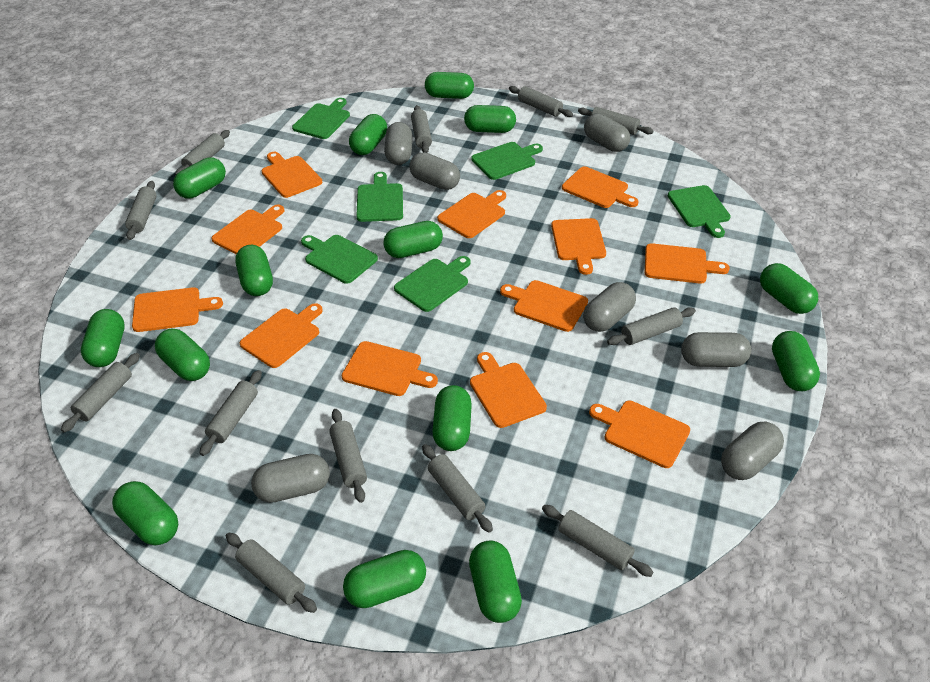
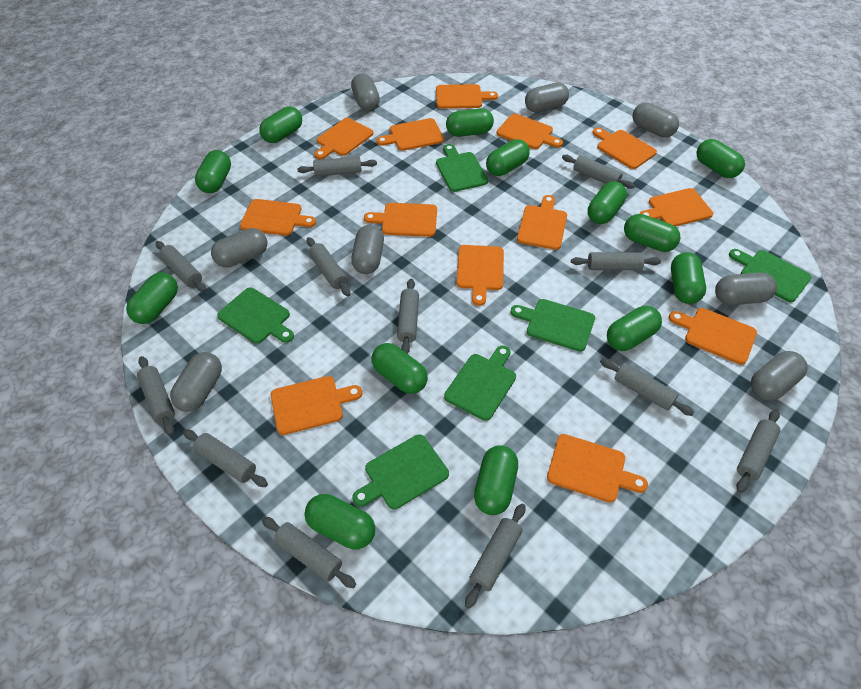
green capsule: [81,309,125,367] [112,481,178,545] [155,329,210,381] [173,157,226,198] [235,245,273,296] [343,550,426,608] [349,114,387,155] [383,221,443,258] [425,72,474,99] [432,385,472,451] [464,105,516,133] [469,540,522,623] [760,263,818,314] [772,331,820,391] = 14 -> [126,273,178,324] [195,150,231,193] [259,106,302,143] [305,494,375,550] [372,343,428,394] [446,108,494,137] [474,445,518,515] [486,139,530,176] [588,181,627,224] [607,306,662,351] [624,214,680,252] [671,252,706,304] [697,139,745,178] = 13
grey capsule: [251,454,330,503] [384,122,412,165] [409,152,460,190] [583,282,636,332] [584,113,630,152] [681,332,751,367] [721,422,784,480] = 7 -> [170,352,222,412] [211,228,267,267] [351,73,380,111] [351,225,384,274] [525,82,569,113] [632,102,679,137] [715,272,777,305] [751,351,807,401] = 8
orange cutting board: [132,287,223,332] [211,205,285,254] [240,303,323,368] [262,152,322,198] [342,341,438,396] [437,190,506,238] [470,352,547,428] [500,280,588,332] [551,218,606,275] [562,167,639,208] [589,401,690,468] [645,243,730,284] = 12 -> [240,199,316,236] [271,376,362,435] [314,118,373,159] [364,203,437,237] [376,118,444,151] [436,84,498,109] [456,245,504,306] [497,114,563,149] [517,195,567,250] [547,434,648,503] [592,127,657,169] [639,188,713,227] [669,308,757,365] = 13

